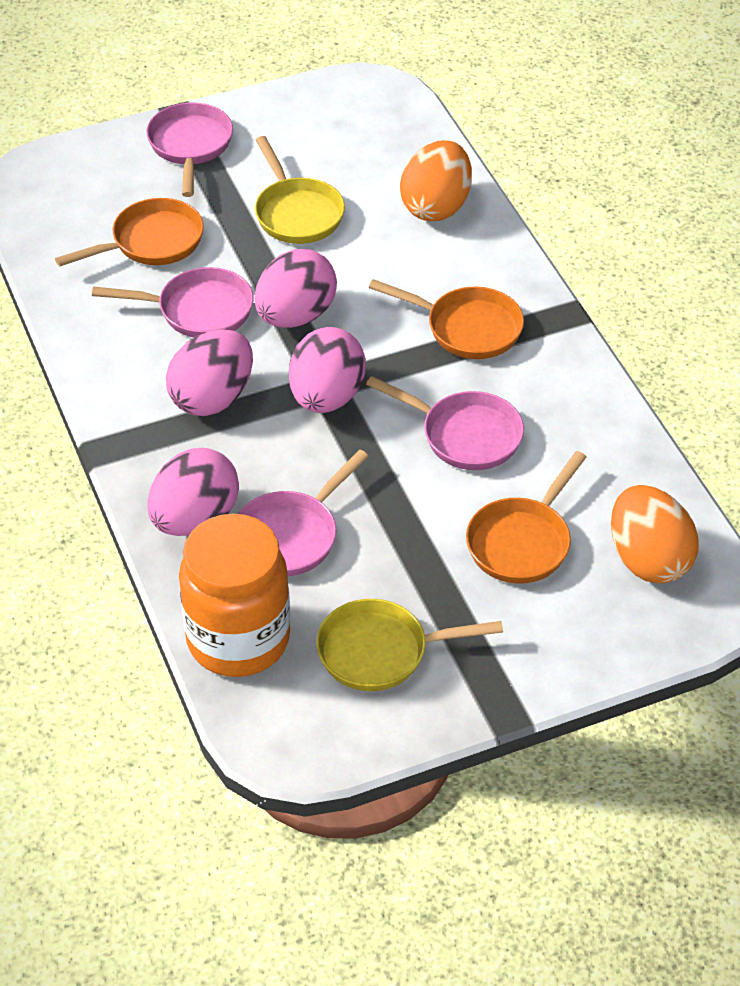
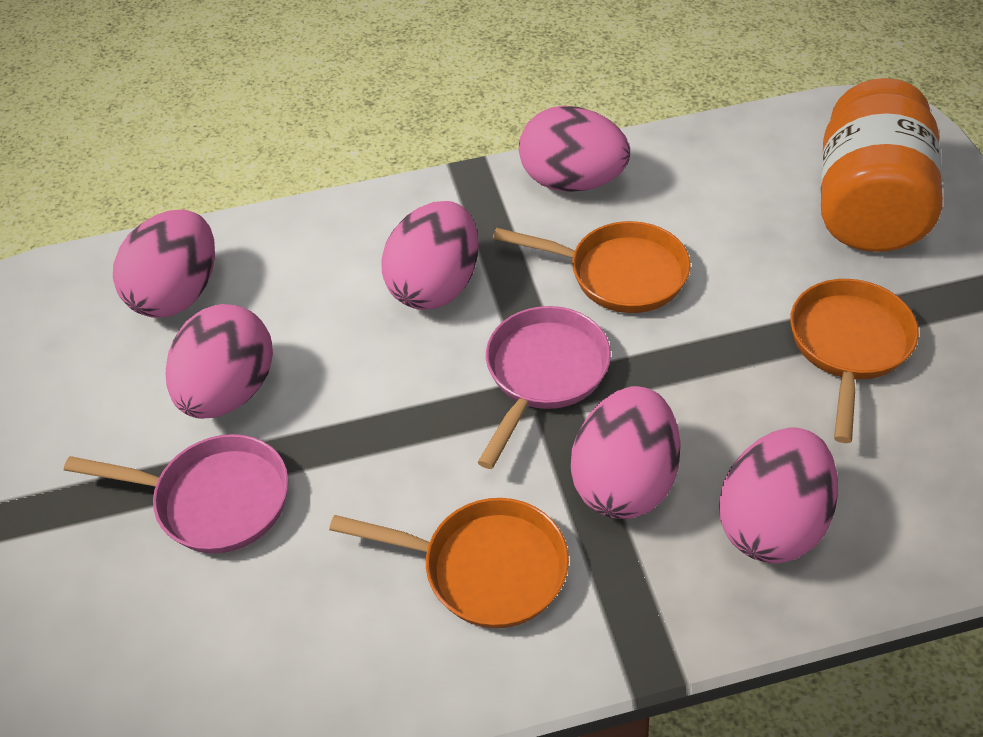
orange egg: [400,140,472,221] [611,485,699,584] = 2 -> none = 0
pink egg: [147,448,239,536] [166,329,253,416] [255,249,337,328] [289,327,366,413] = 4 -> [113,210,215,318] [166,304,273,419] [381,201,479,310] [519,106,630,192] [571,386,681,519] [719,427,838,564] = 6
pink pan: [92,267,254,338] [146,102,233,197] [238,450,369,576] [366,376,524,470] = 4 -> [64,434,288,553] [477,306,611,469] = 2
yellow pan: [255,136,345,244] [316,599,503,691] = 2 -> none = 0

